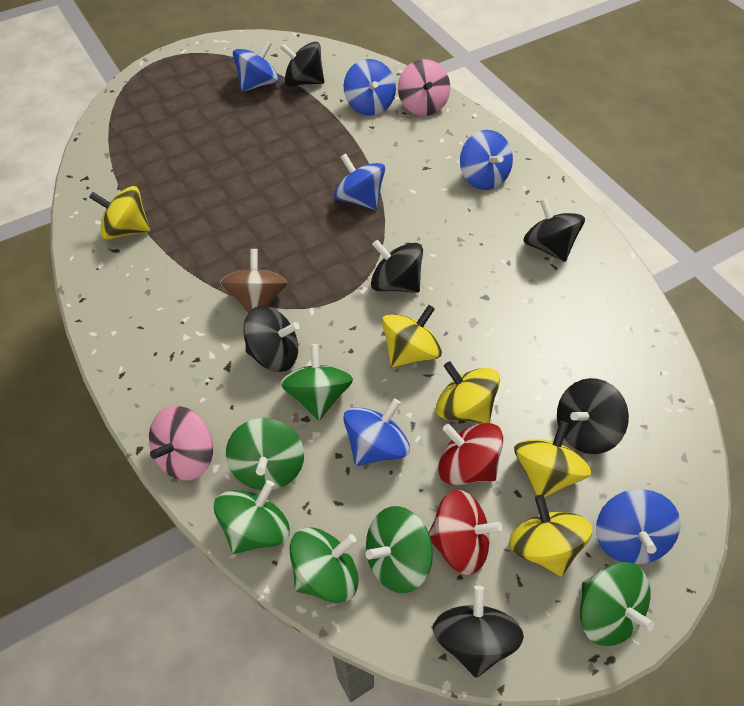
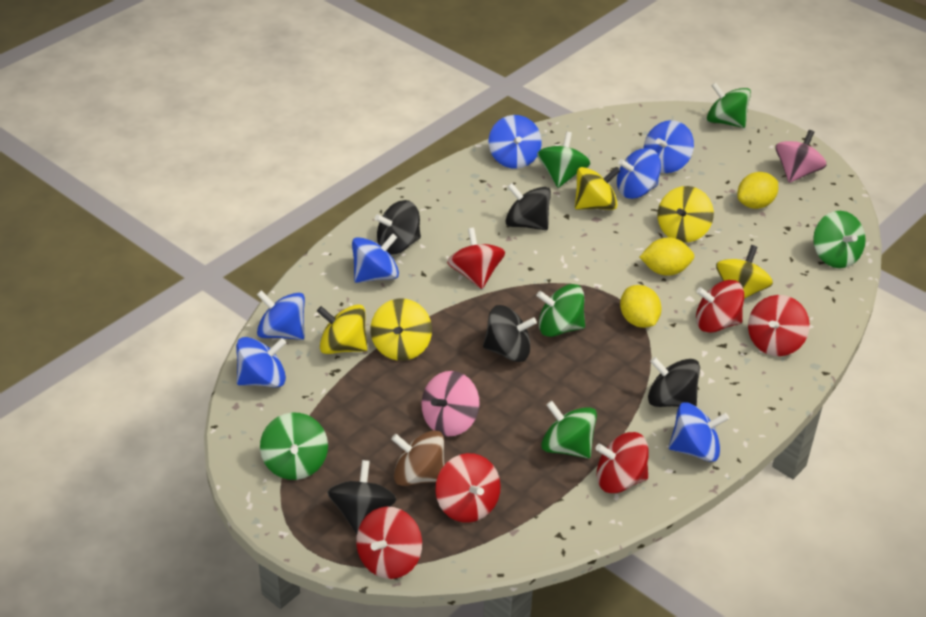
black spinning top: [243,306,300,372] [280,42,324,86] [371,240,423,293] [433,586,524,678] [523,198,585,262] [557,378,629,454] = 6 -> [327,460,396,533] [375,200,421,255] [483,305,537,362] [505,183,551,230] [648,357,700,407] = 5
blue spinning top: [233,41,279,92] [334,153,385,210] [343,398,410,466] [344,59,396,116] [460,130,513,190] [596,489,680,564] = 6 -> [236,337,286,388] [257,290,305,340] [352,233,399,283] [488,115,542,169] [617,148,661,199] [644,120,694,173] [669,403,729,462] = 7
red spinning top: [429,490,502,575] [438,423,503,485] = 2 -> [356,507,422,579] [435,453,501,523] [447,228,505,289] [595,432,649,493] [696,280,744,333] [748,295,810,356] = 6
yellow lemon: none = 0 -> [620,285,662,328] [640,237,694,276] [737,172,778,209] = 3

